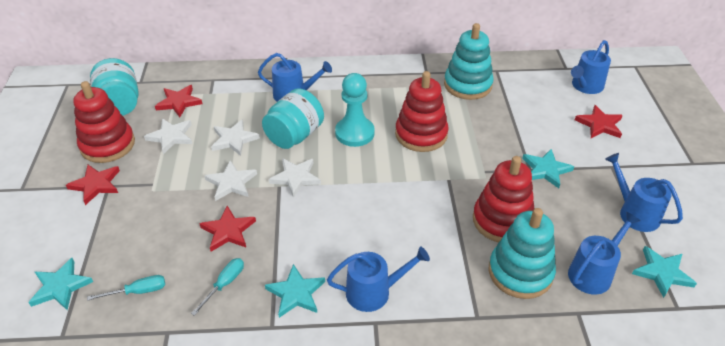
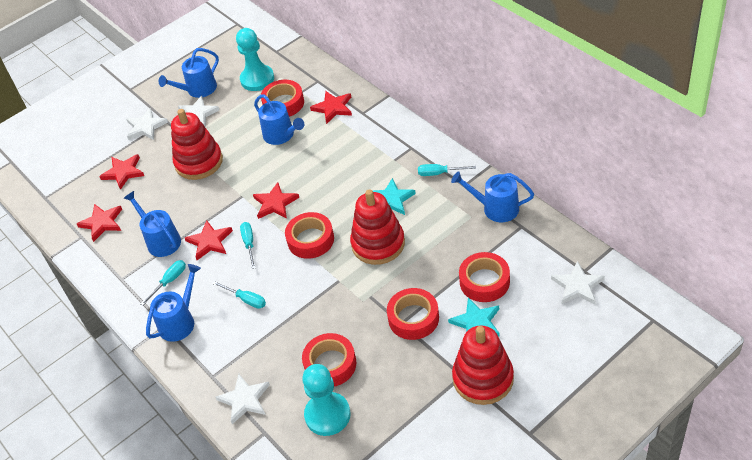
red star: [66,165,120,205] [155,85,203,117] [199,206,256,252] [575,105,623,138] = 4 -> [77,204,122,242] [99,154,144,190] [185,220,233,260] [253,182,299,219] [310,91,352,124] = 5
red tape: none = 0 -> [261,80,304,117] [285,212,334,259] [302,333,356,387] [387,288,439,340] [459,252,510,302] = 5
turquoise jar: [90,58,139,116] [262,88,324,149] = 2 -> none = 0
turquoise pawn: [335,73,375,147] = 1 -> [236,28,274,91] [302,364,351,436] = 2
turquoise screwdriver: [87,275,165,301] [191,258,244,316] = 2 -> [141,260,186,305] [213,281,266,309] [240,222,255,269] [418,164,476,176] = 4
turquoise stacking toy: [444,23,494,100] [489,208,556,299] = 2 -> none = 0
turquoise star: [28,258,93,310] [265,264,325,318] [522,149,574,188] [632,246,697,298] = 4 -> [372,178,416,215] [448,298,500,337] = 2

